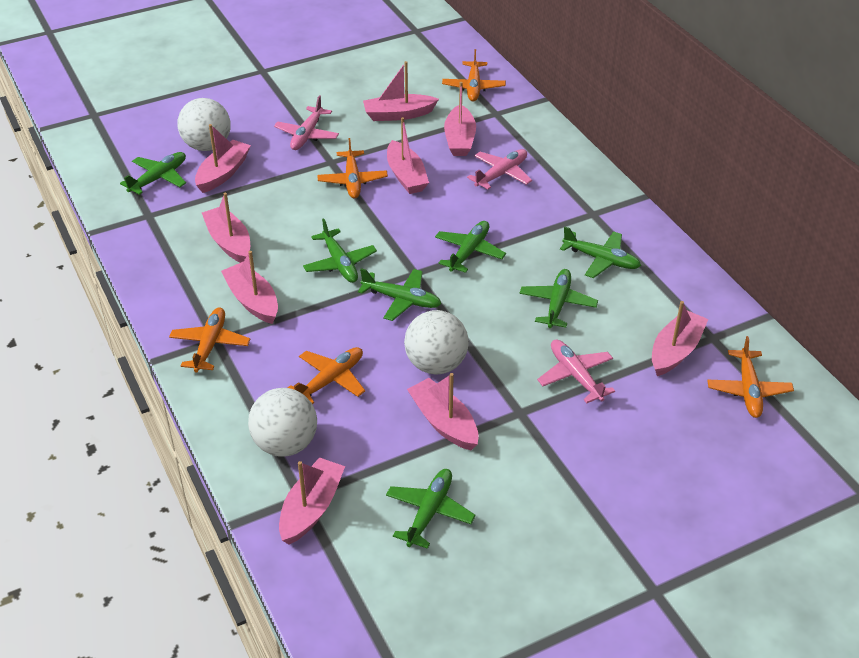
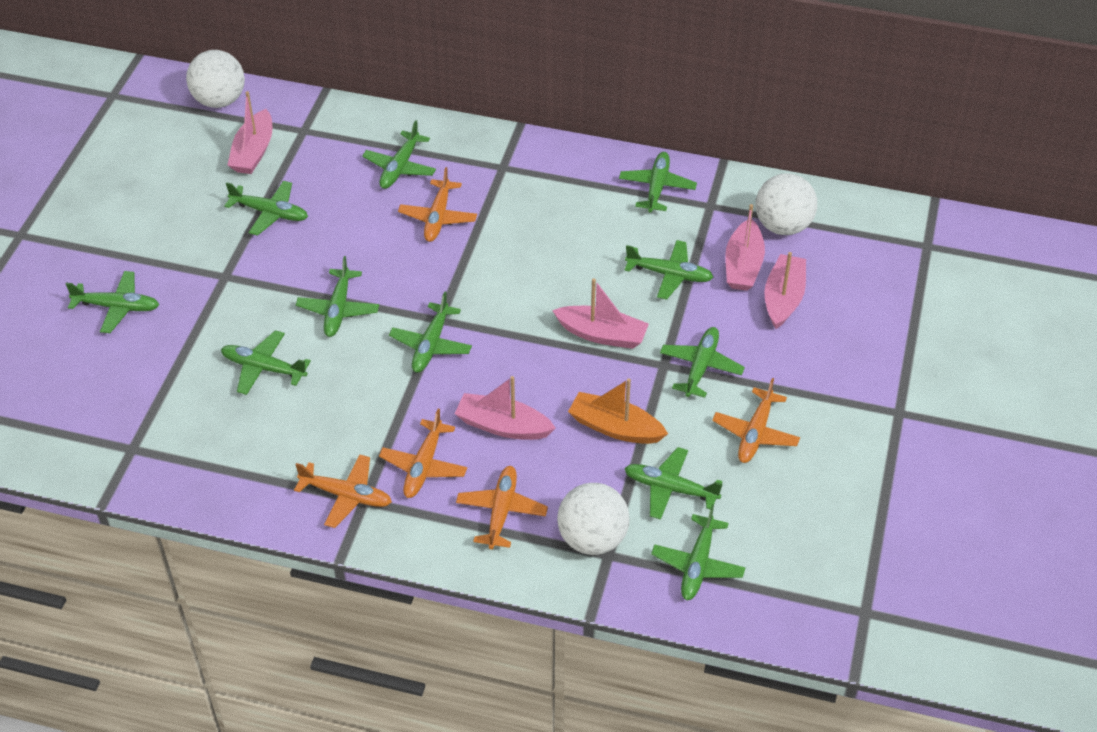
green plane: [120,152,186,195] [303,218,377,283] [358,268,441,321] [386,469,476,549] [435,221,506,273] [519,269,598,328] [560,227,641,278] = 7 -> [66,271,159,333] [221,330,311,395] [224,181,308,236] [296,256,379,337] [362,120,436,189] [389,291,472,373] [619,152,697,213] [624,447,723,520] [625,240,714,300] [651,504,746,600] [660,327,745,398] = 11
orange boat: none = 0 -> [568,378,668,444] = 1
pink boat: [195,124,251,193] [202,193,250,263] [221,251,278,324] [279,457,345,544] [363,61,439,121] [387,117,429,194] [407,373,479,450] [444,82,476,156] [652,301,708,376] = 9 -> [228,91,273,174] [455,376,556,440] [552,278,649,349] [725,204,765,291] [764,252,806,329] = 5
pink plane: [274,95,339,150] [467,149,532,189] [537,340,615,403] = 3 -> none = 0

